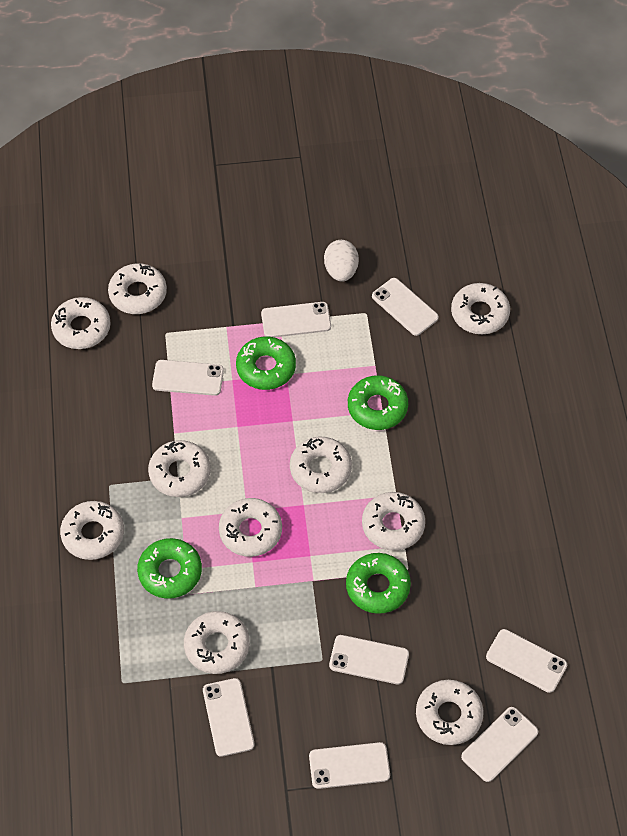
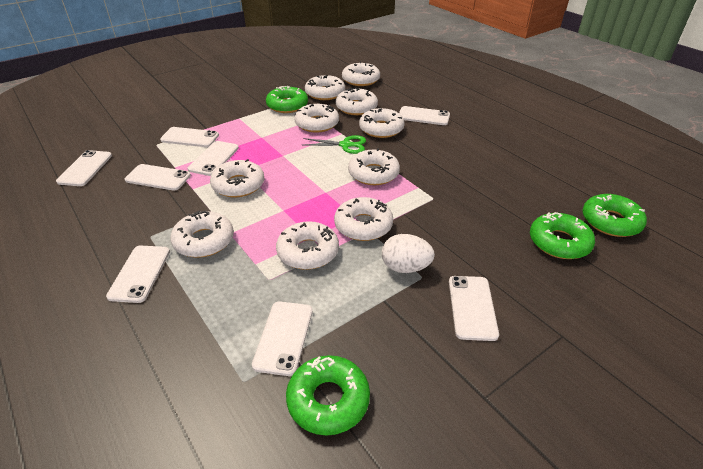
green scissors: none = 0 -> [303,135,366,154] = 1

